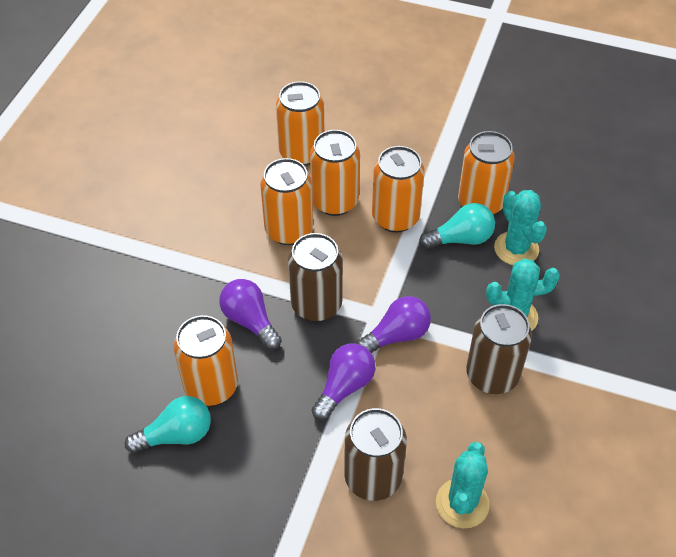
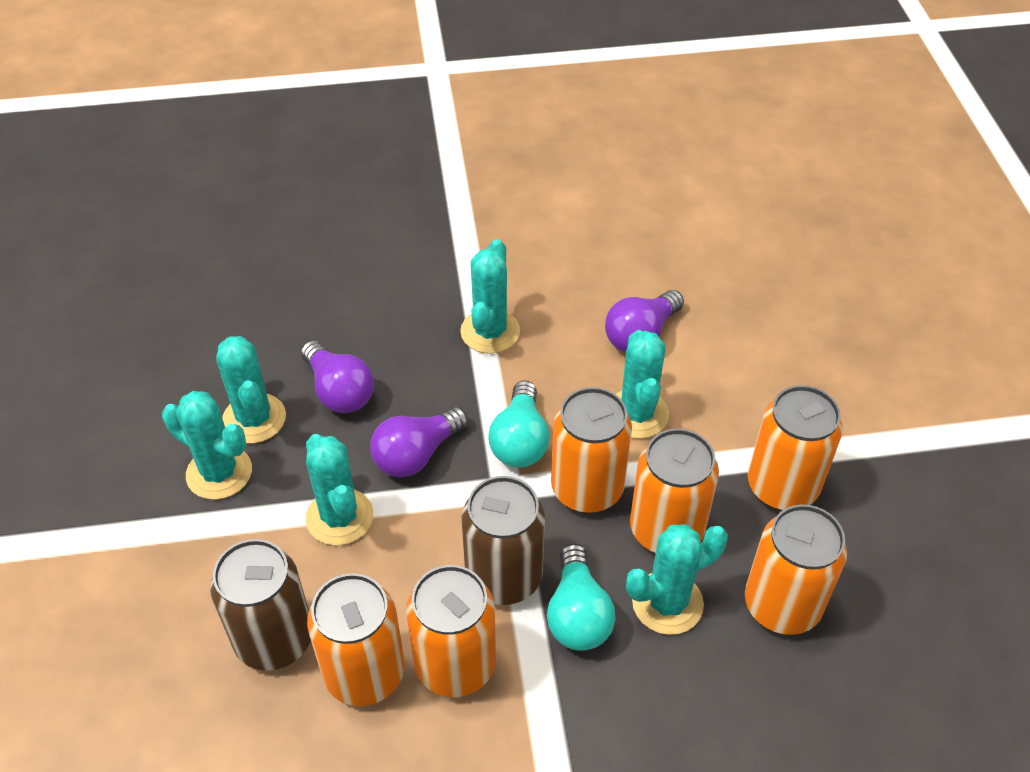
brown can: [288,233,343,322] [344,408,407,501] [466,304,532,394] = 3 -> [210,539,311,671] [462,476,545,605] = 2
turquoise cactus: [436,442,490,528] [486,258,560,331] [494,190,547,265] = 3 -> [162,391,252,500] [216,336,286,444] [306,434,373,545] [460,239,520,354] [616,330,669,439] [626,524,728,635] = 6

